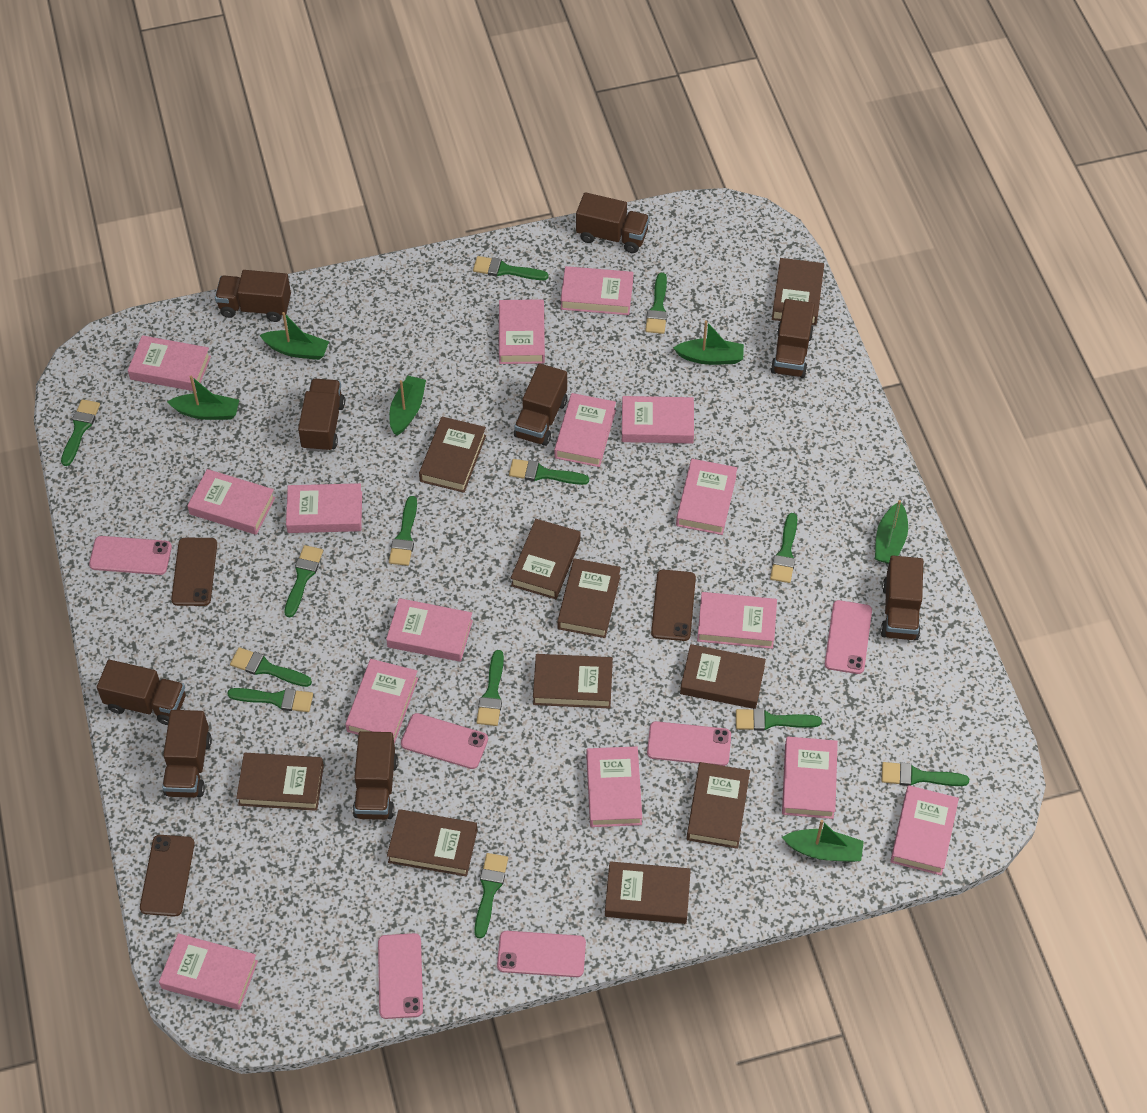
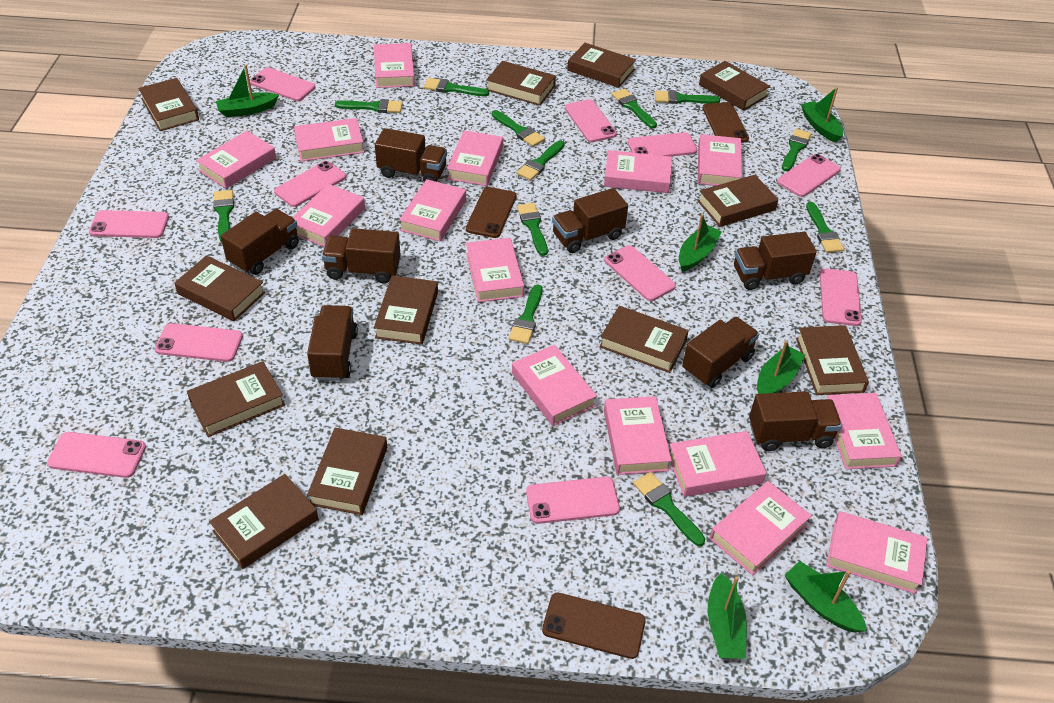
brown book: [236,753,324,811] [387,809,478,877] [419,417,486,493] [511,519,581,599] [533,654,613,709] [557,558,621,638] [605,861,691,924] [680,644,766,709] [687,762,750,849] [772,258,824,325] = 10 -> [138,78,199,131] [174,255,265,321] [187,361,285,437] [209,474,318,569] [307,428,387,515] [374,276,438,345] [486,61,556,106] [567,43,636,88] [599,306,689,373] [698,175,778,227] [699,61,770,111] [796,325,869,395] = 12
brown truck: [97,660,186,725] [162,710,212,798] [215,270,291,322] [298,379,345,452] [353,731,398,820] [514,364,567,446] [576,192,650,253] [771,299,815,378] [881,555,923,640] = 9 -> [221,209,299,275] [307,305,358,381] [322,228,401,284] [375,128,447,182] [552,188,628,253] [682,317,759,388] [734,232,817,290] [749,391,842,451] = 8
green brush: [61,399,100,466] [227,688,313,712] [230,647,312,687] [284,545,323,617] [389,496,417,566] [473,256,548,280] [474,853,508,939] [476,650,504,726] [509,459,589,485] [645,273,667,334] [736,708,822,731] [770,513,797,583] [882,762,969,786] = 13 -> [213,190,234,242] [335,99,403,113] [424,78,489,96] [492,110,545,147] [509,284,542,344] [517,140,565,180] [517,203,548,256] [612,89,657,128] [633,472,705,546] [655,90,720,104] [782,129,812,171] [806,202,844,253] = 12
pink phone: [89,536,172,575] [378,933,423,1019] [401,713,488,769] [497,931,586,977] [647,721,731,766] [825,600,872,674] = 6 -> [47,432,146,478] [89,210,169,238] [155,323,243,362] [250,67,316,101] [274,161,346,207] [526,477,620,524] [565,99,617,142] [604,245,676,301] [628,132,697,156] [777,154,841,197] [820,268,862,326] = 11

